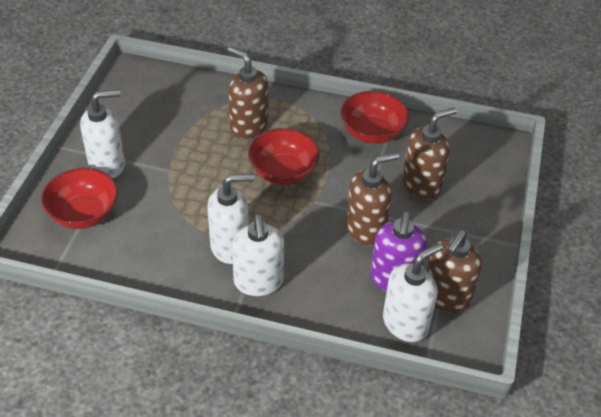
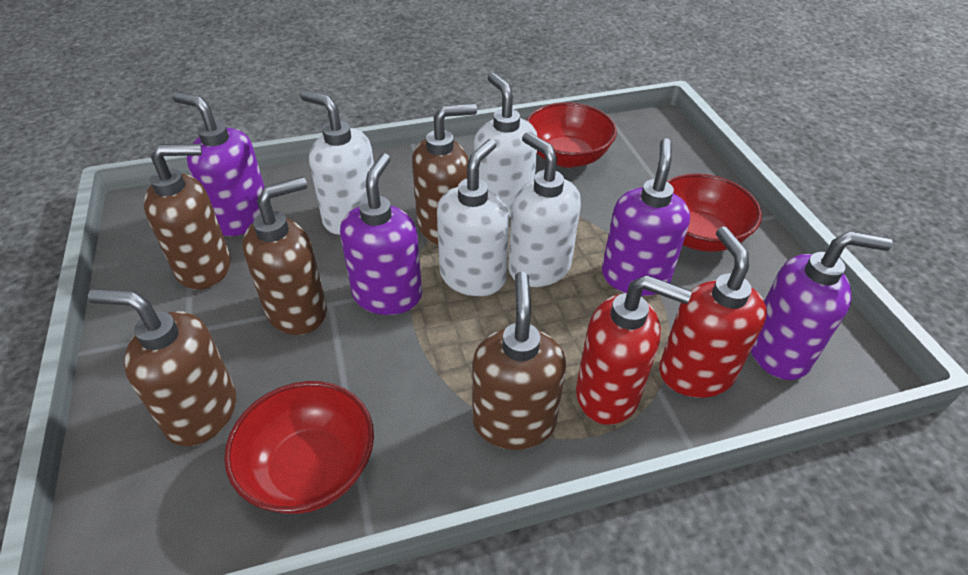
brown soap dispenser: [227,47,268,139] [346,152,399,245] [402,107,457,200] [427,230,482,313] = 4 -> [88,289,236,446] [144,144,231,290] [242,177,327,335] [412,104,477,244] [473,272,566,450] = 5
purple soap dispenser: [370,212,427,291] = 1 -> [173,92,265,236] [340,153,422,315] [602,138,690,296] [751,231,893,380] = 4
red soap dispenser: none = 0 -> [576,275,692,425] [659,226,767,398] = 2

